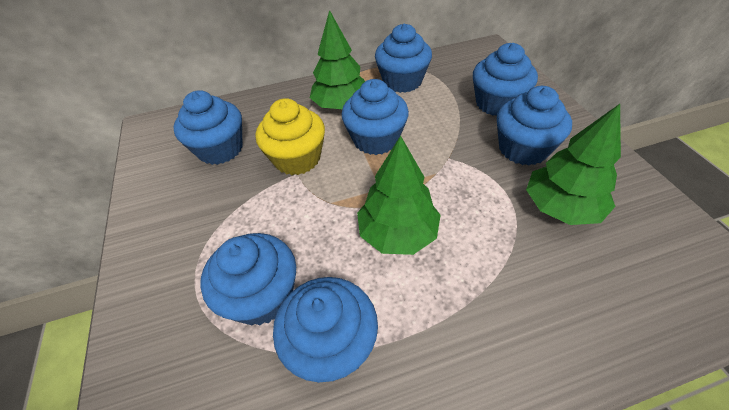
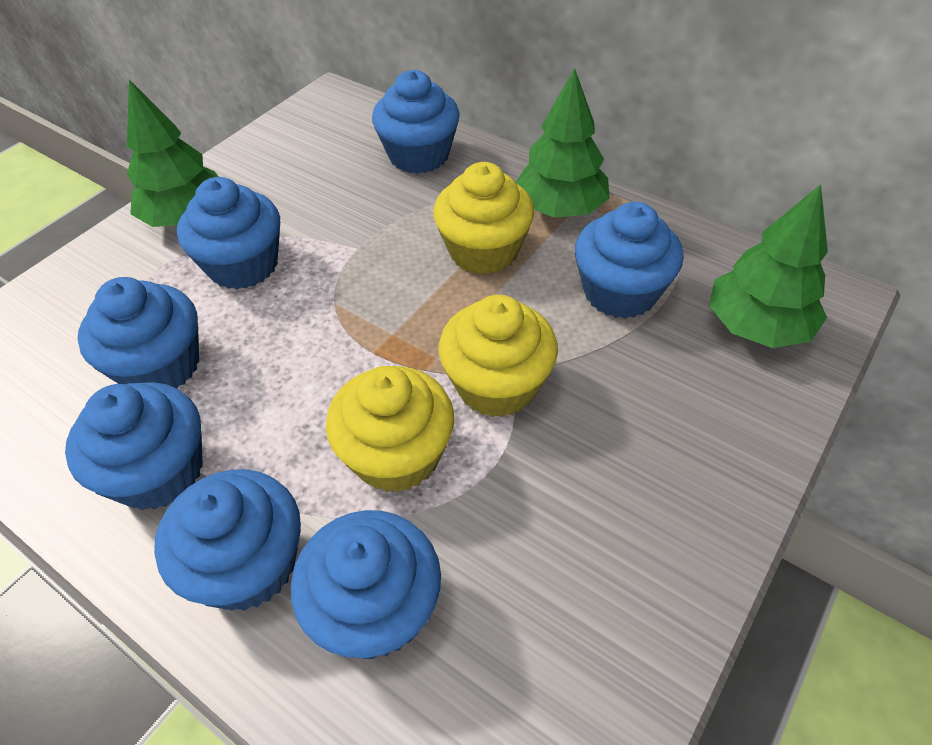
yellow cupcake: [256,98,325,175] = 1 -> [326,366,454,492] [433,162,534,275] [438,295,558,417] = 3

